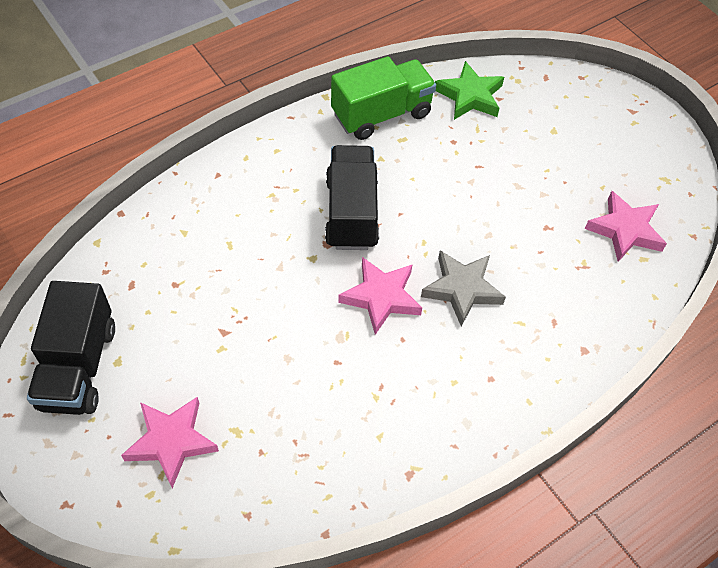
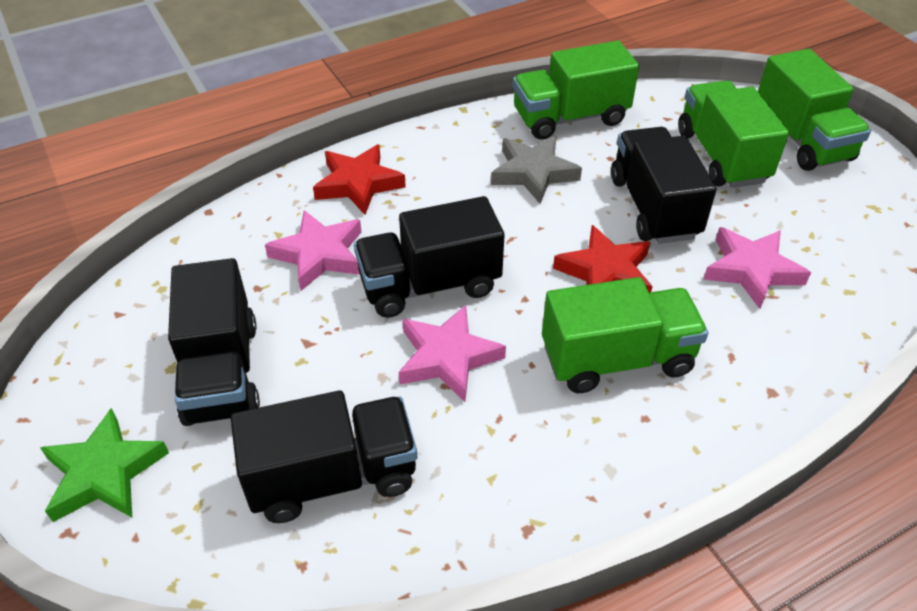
black truck: [27,281,115,415] [325,145,379,250] = 2 -> [168,258,260,426] [231,391,417,523] [354,196,505,318] [611,127,717,244] = 4
green truck: [331,56,436,140] = 1 -> [513,41,639,140] [542,277,708,393] [678,80,789,188] [758,49,871,171] = 4
red star: none = 0 -> [313,144,406,215] [553,225,653,293] = 2

